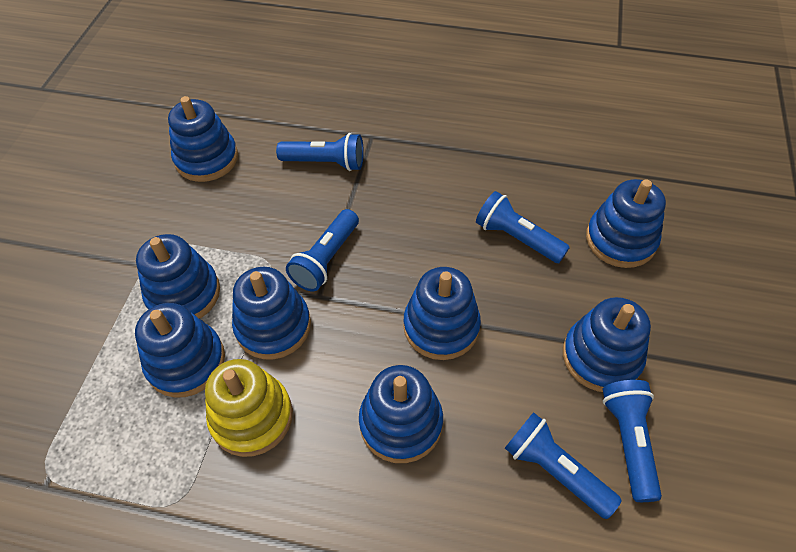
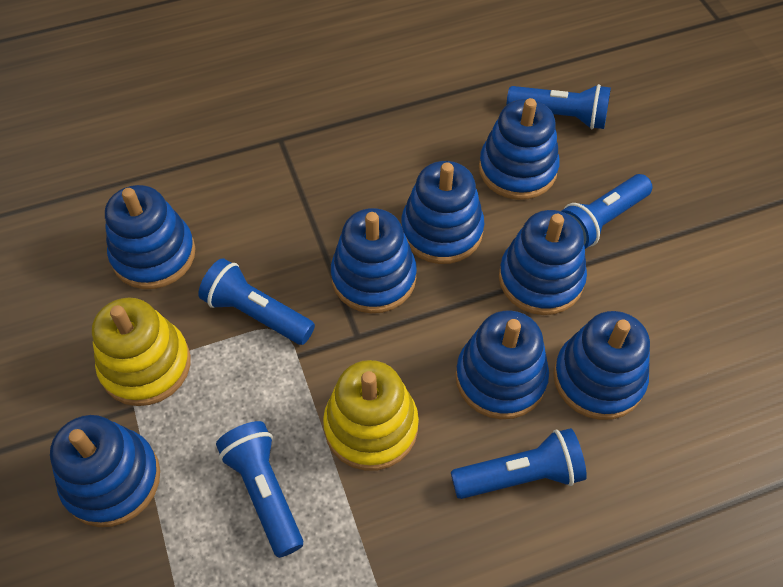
yellow stacking toy: [205,359,293,457] = 1 -> [92,298,191,406] [323,360,419,471] = 2

